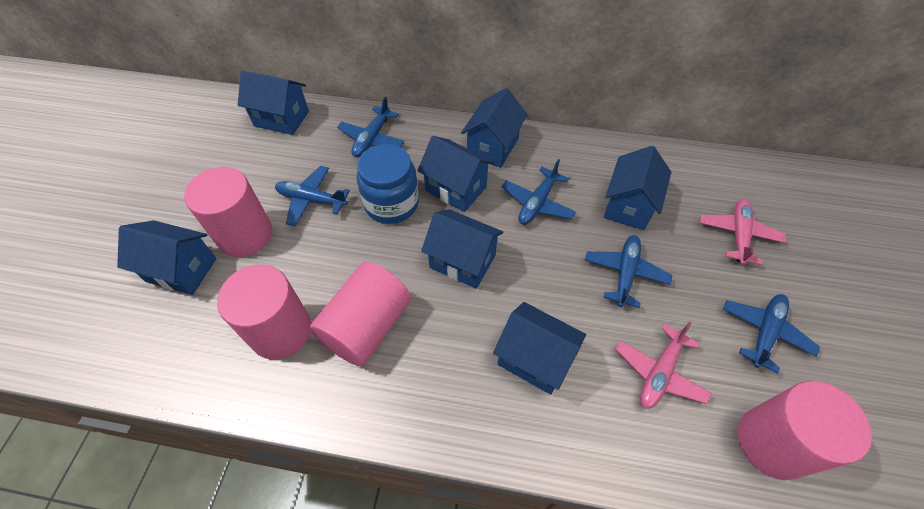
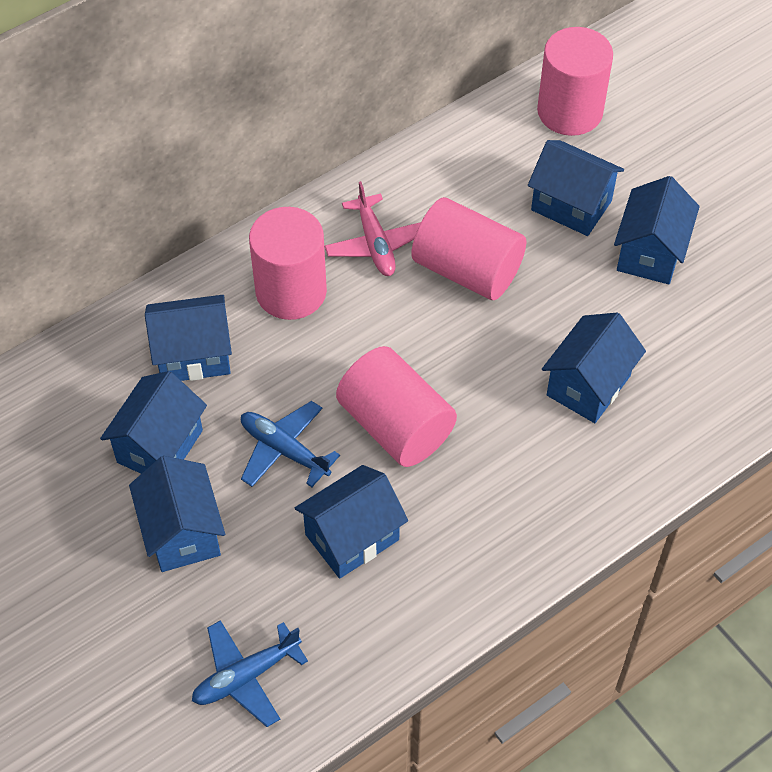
blue jar: [357,144,419,224] = 1 -> none = 0
blue plane: [275,166,350,226] [337,97,404,157] [502,159,576,225] [585,235,672,308] [723,294,820,374] = 5 -> [192,620,308,727] [241,401,340,487] = 2
pink plane: [616,322,712,409] [700,199,786,265] = 2 -> [324,181,421,276] = 1

